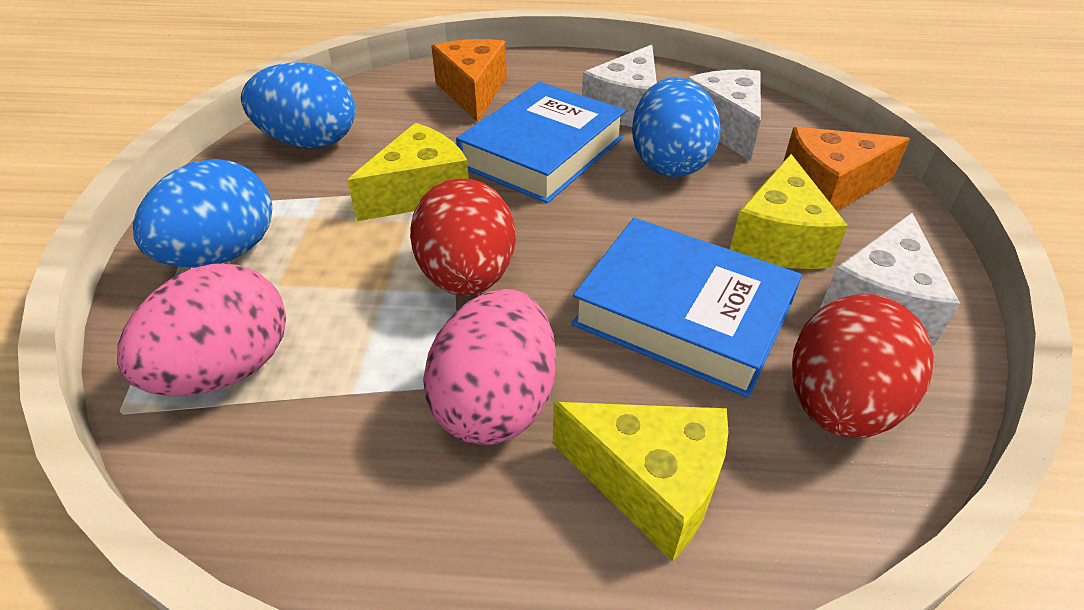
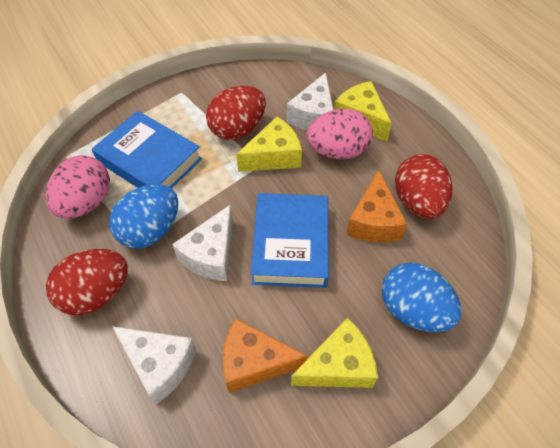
blue egg: [133,159,272,267] [241,62,355,149] [632,77,721,177] = 3 -> [109,184,178,249] [381,262,461,332] = 2
red egg: [410,178,516,296] [792,294,934,438] = 2 -> [46,249,128,315] [206,86,266,140] [395,154,452,219] = 3

